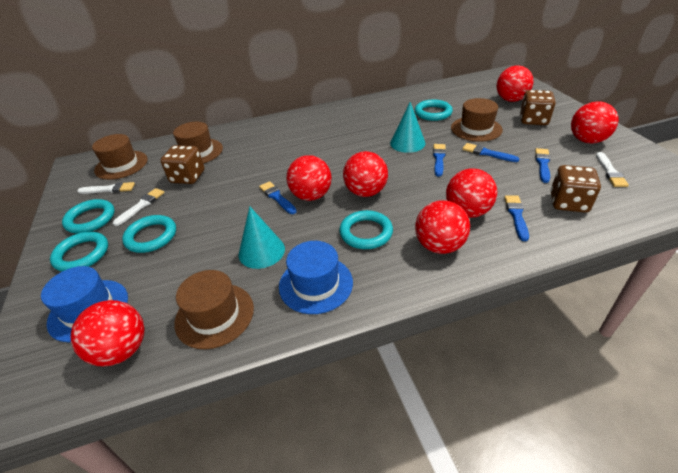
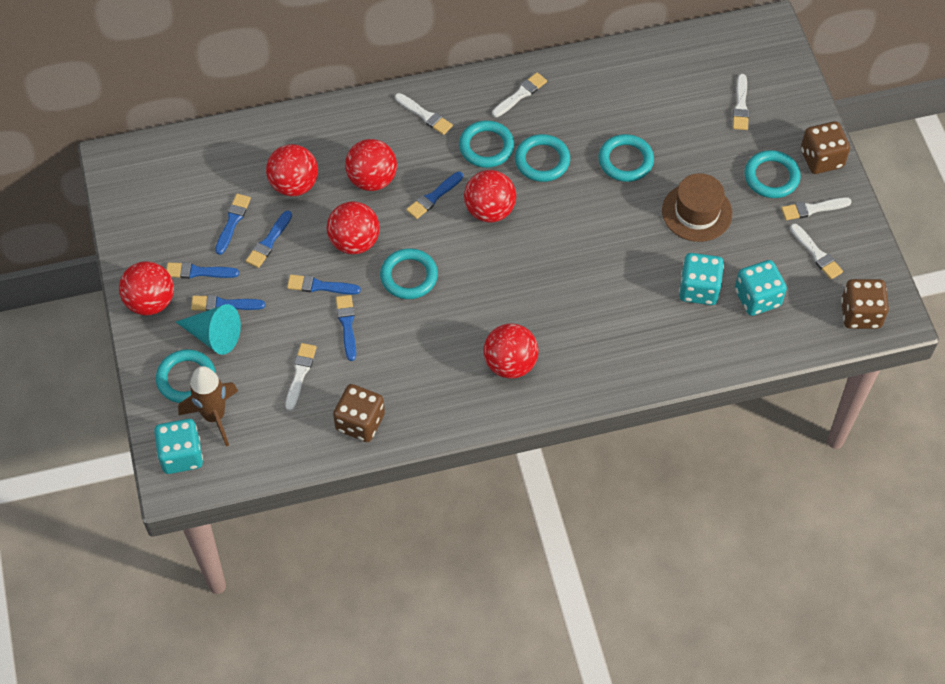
blue brush: [259,181,297,214] [433,144,446,177] [462,143,520,162] [504,195,529,241] [535,148,551,183] = 5 -> [166,262,239,279] [191,295,265,311] [215,194,251,255] [246,210,292,268] [287,275,361,295] [336,295,356,361] [406,172,463,219] = 7
blue hat: [41,266,128,342] [279,241,353,314] = 2 -> none = 0
brown hat: [92,134,148,180] [173,122,223,164] [174,270,254,349] [451,98,503,142] = 4 -> [662,173,732,242] = 1
brown rocket: none = 0 -> [178,366,238,446] = 1
red ball: [71,300,145,366] [286,155,331,201] [343,151,388,197] [415,200,470,254] [446,168,497,218] [497,65,534,102] [571,101,619,143] = 7 -> [119,261,174,315] [266,144,318,196] [327,201,380,254] [345,139,397,191] [464,170,516,223] [483,324,538,379] = 6
turquoise cone: [239,206,285,269] [390,102,425,153] = 2 -> [176,304,241,355] = 1
turquoise dice: none = 0 -> [154,419,203,474] [679,253,724,305] [735,260,787,316] = 3
turquoise ring: [50,232,108,272] [62,199,115,234] [122,215,176,253] [339,210,393,249] [415,99,453,121] = 5 -> [156,349,216,403] [380,248,438,299] [459,120,514,168] [515,134,570,182] [598,134,654,182] [744,150,800,198] = 6
white brush: [77,182,135,194] [113,188,164,226] [596,152,629,187] = 3 -> [285,343,317,411] [395,93,453,135] [492,72,547,117] [733,74,749,130] [781,197,852,220] [790,224,843,279] = 6

